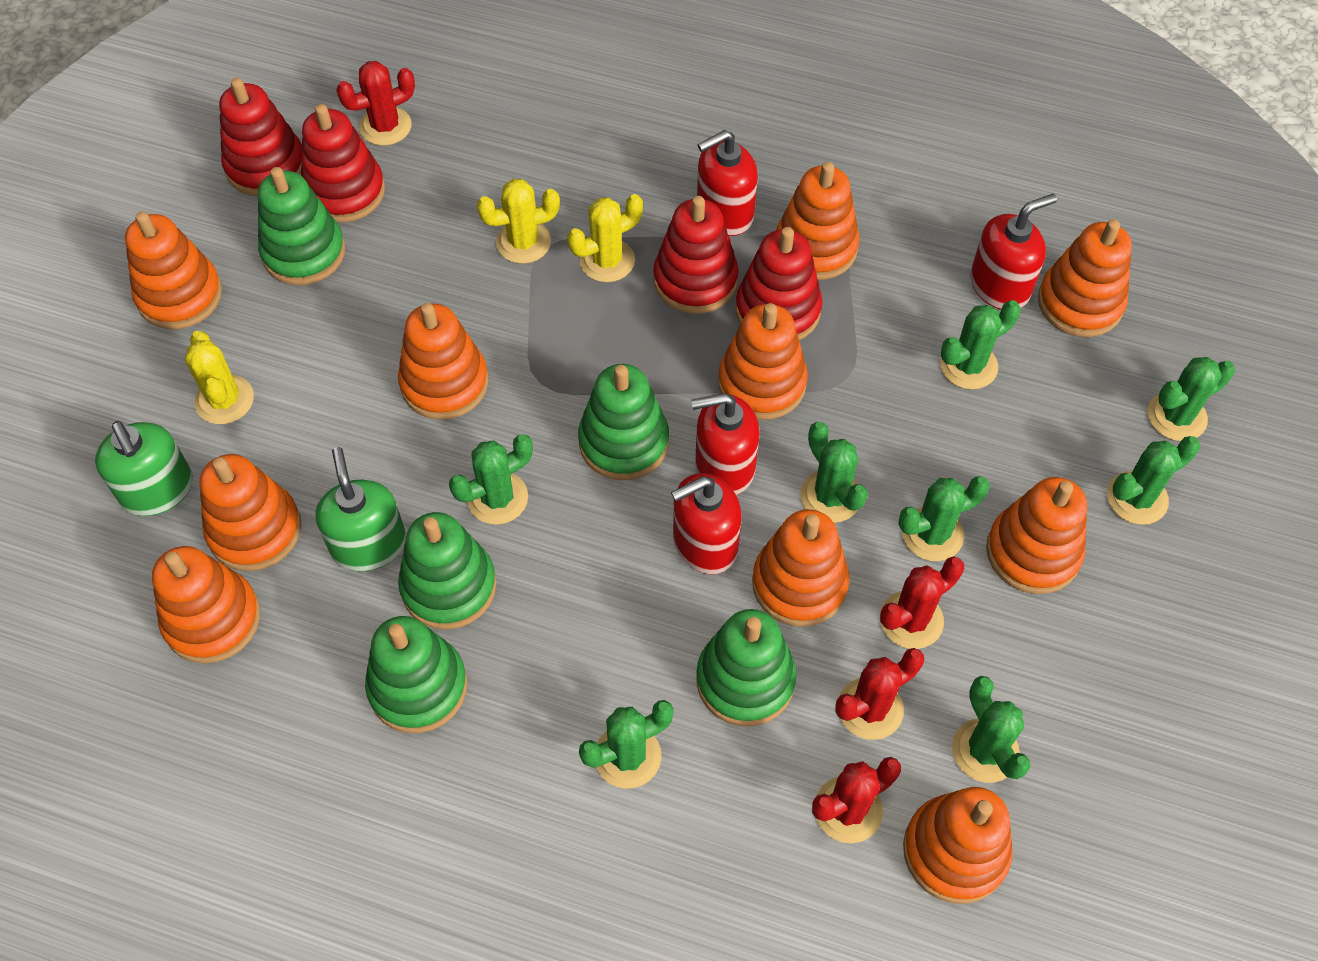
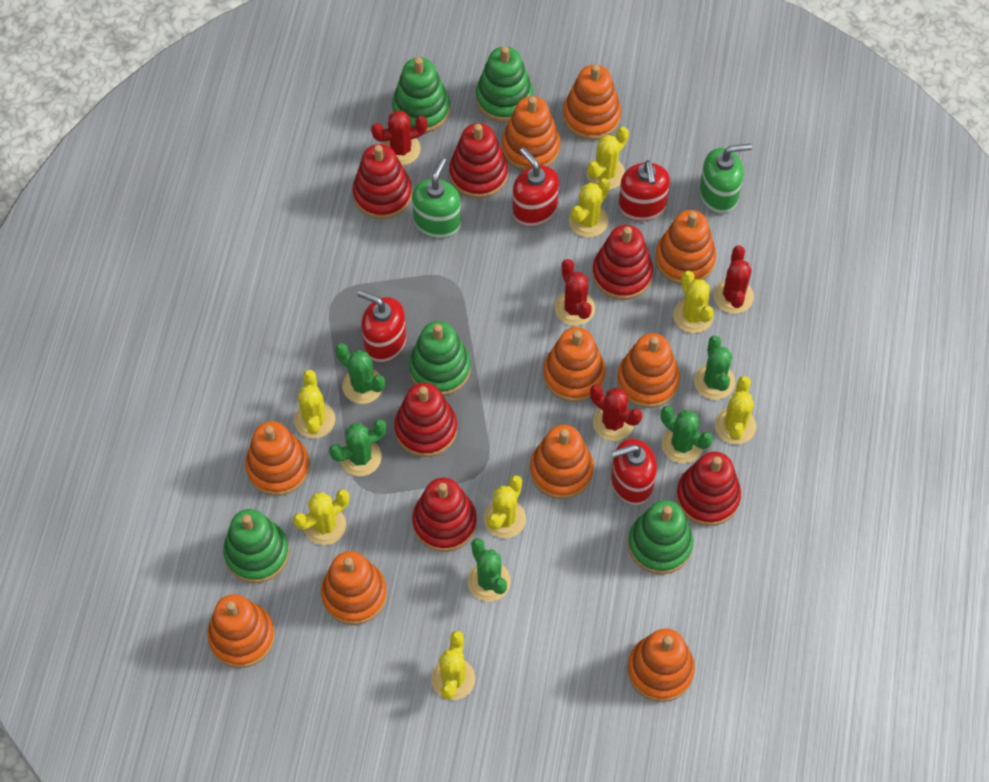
green cactus: [449,434,533,525] [579,700,674,789] [800,422,868,523] [898,476,990,561] [940,300,1021,389] [952,676,1031,783] [1107,436,1200,525] [1148,357,1235,441] = 8 -> [329,419,387,476] [335,343,385,404] [468,538,511,602] [661,406,713,463] [694,336,735,400] = 5
red stacking toy: [219,78,302,196] [301,104,385,223] [653,196,739,314] [736,227,823,340] = 4 -> [353,144,412,219] [394,382,457,457] [412,478,477,552] [449,123,508,199] [592,225,653,300] [676,452,741,526] = 6
yellow cactus: [185,331,254,424] [477,179,560,264] [567,194,643,282] = 3 -> [293,489,349,545] [294,370,335,438] [431,631,475,700] [484,475,526,538] [569,178,610,238] [587,127,629,190] [673,271,714,333] [715,376,756,444] = 8

